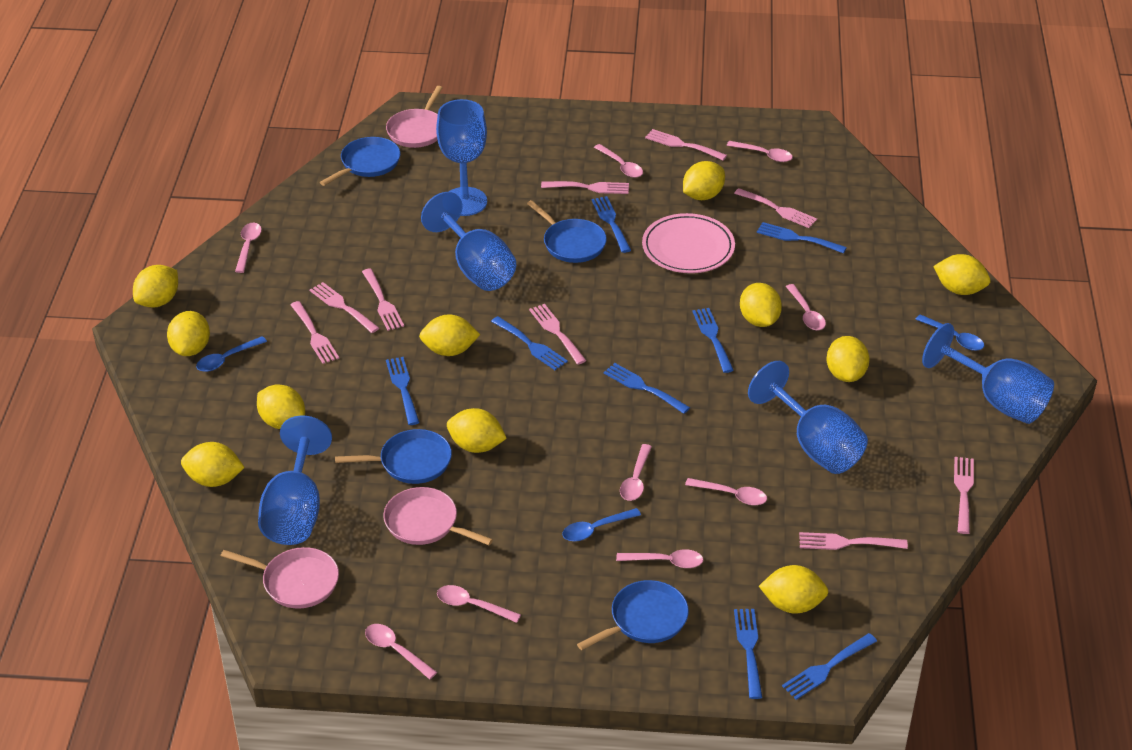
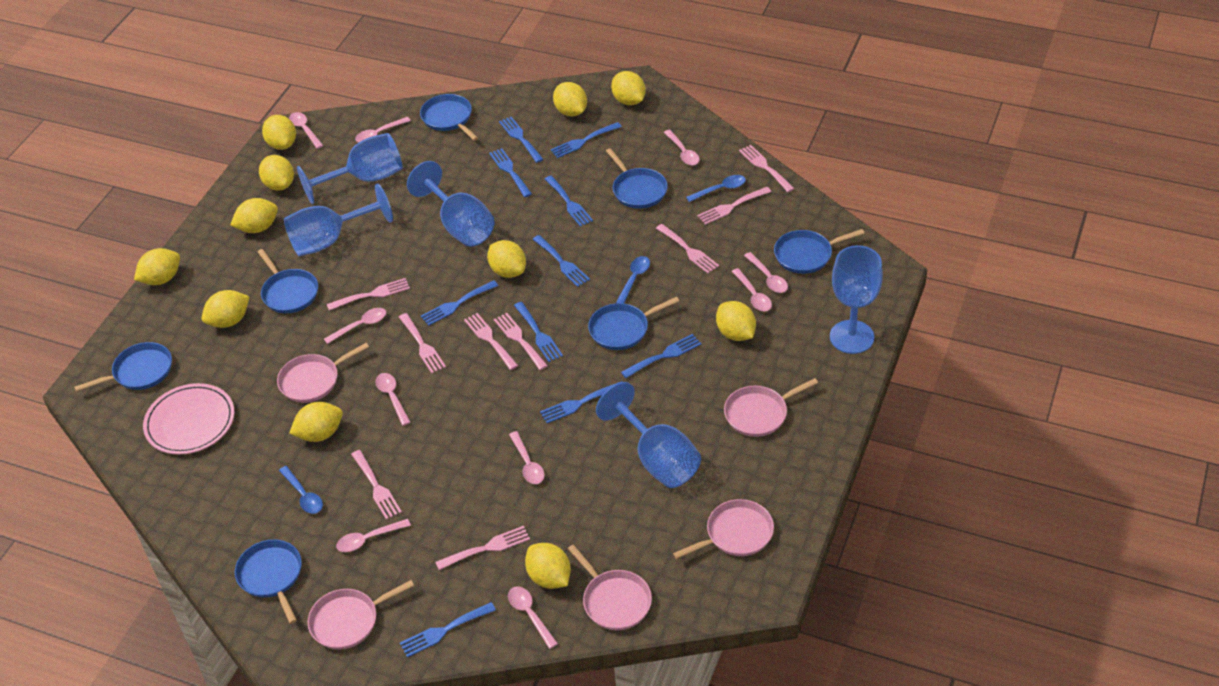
blue fork: [386,357,420,425] [491,316,568,370] [591,196,631,253] [604,363,690,414] [692,308,734,373] [734,609,762,699] [757,222,847,254] [782,633,877,700] = 8 -> [400,602,496,657] [421,280,498,326] [489,148,532,197] [499,117,544,163] [514,302,563,362] [532,235,590,287] [540,381,622,423] [545,175,593,227] [550,122,622,158] [621,334,701,378] = 10
blue pan: [320,137,401,186] [335,429,452,484] [527,200,607,263] [577,580,689,650] = 4 -> [74,342,172,392] [235,539,302,624] [258,249,318,313] [420,94,478,141] [588,297,679,350] [606,148,668,209] [774,229,865,274] = 7
pink pan: [221,547,339,609] [383,487,493,545] [386,86,443,148] = 3 -> [277,343,369,403] [308,580,414,650] [568,545,652,630] [673,499,774,559] [724,378,818,437] = 5
pink spoon: [235,223,262,273] [365,624,437,679] [437,585,521,623] [594,144,643,178] [616,549,703,568] [620,444,652,501] [685,478,767,505] [727,141,793,162] [786,284,826,330] = 9 -> [289,112,323,149] [324,308,386,344] [336,519,411,552] [355,117,411,142] [376,373,410,426] [508,587,558,649] [509,431,545,484] [664,130,700,165] [731,268,772,311] [744,252,788,293] = 10

